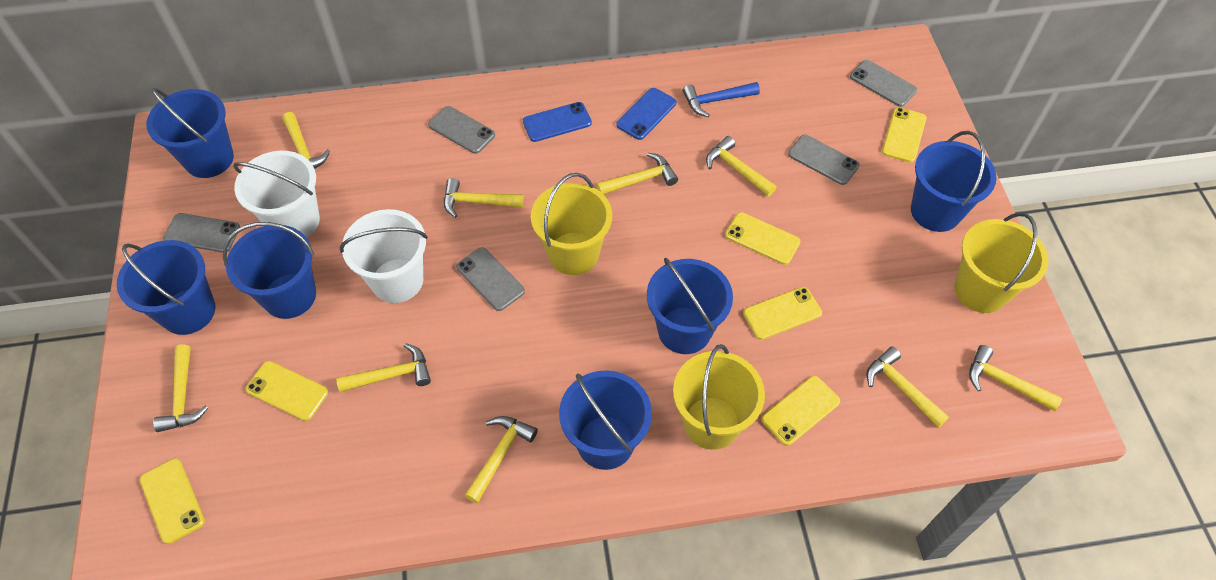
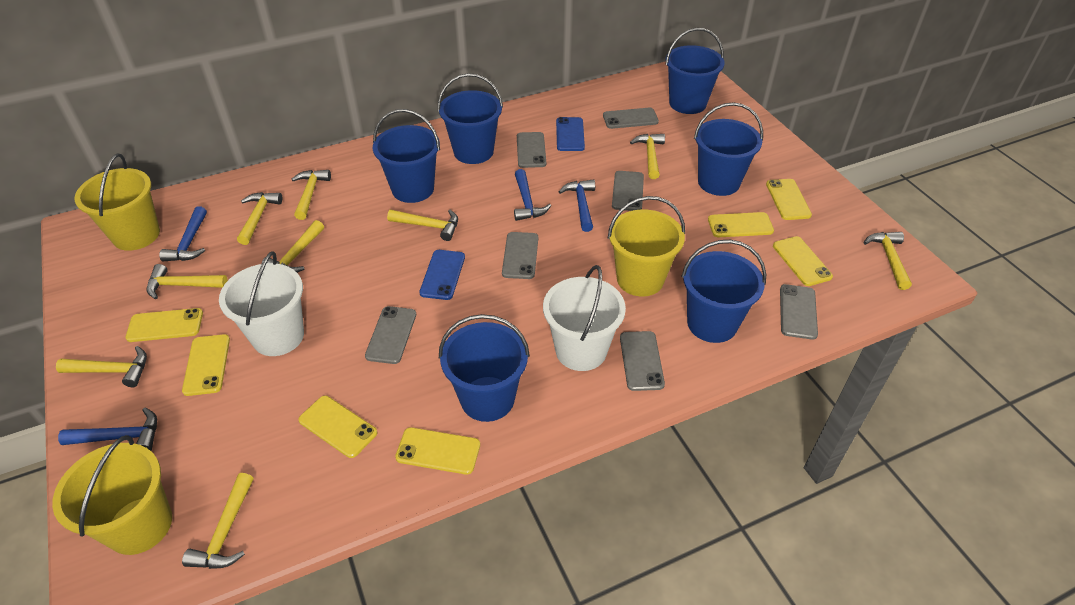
blue hammer: [683,82,760,117] = 1 -> [58,408,157,451] [159,206,207,261] [514,169,551,221] [559,179,595,232] = 4
grey phone: [163,213,240,253] [428,106,495,154] [456,247,525,311] [788,135,860,185] [850,60,917,107] = 5 -> [365,306,416,364] [502,232,538,279] [517,132,546,168] [603,108,659,129] [612,171,644,211] [620,331,665,391] [780,284,818,340] = 7
yellow phone: [140,458,205,544] [246,361,328,421] [725,212,801,265] [743,287,822,340] [761,376,840,446] [882,107,926,163] = 6 -> [125,308,203,342] [182,334,230,396] [298,396,377,458] [395,427,480,475] [708,212,774,237] [766,179,812,220] [773,236,833,286] = 7

